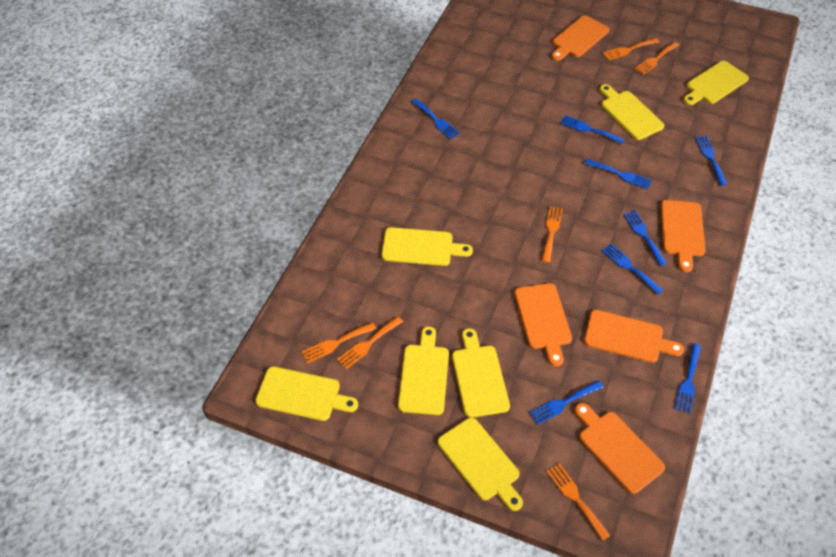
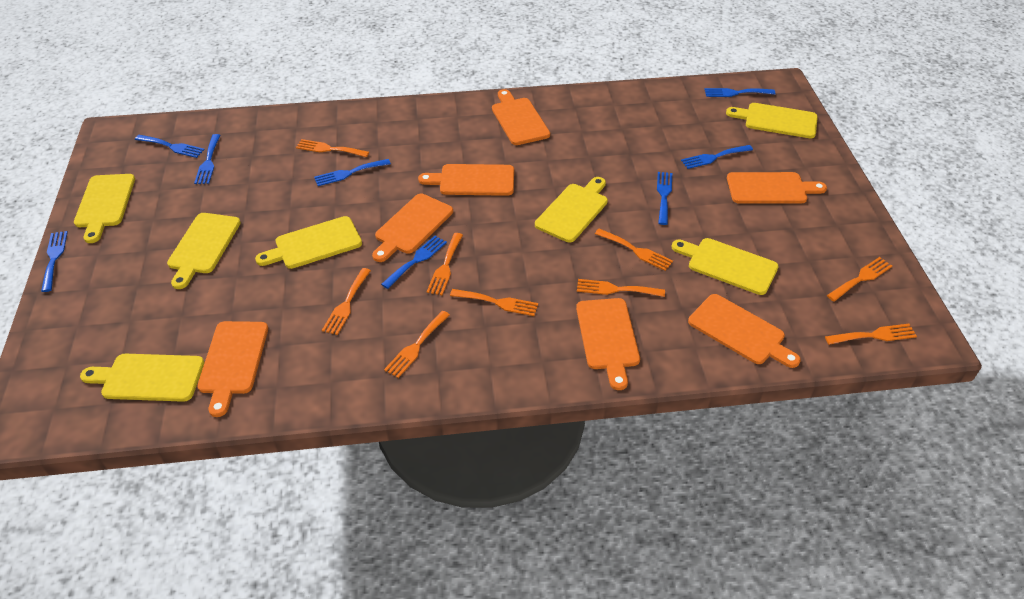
orange cutting board: [514,283,572,366] [551,15,610,61] [574,403,665,494] [584,310,684,363] [661,200,706,272] = 5 -> [197,321,268,417] [372,194,453,262] [418,164,514,196] [492,89,550,145] [576,298,640,390] [688,294,801,368] [727,172,827,204] = 7
orange fork: [301,322,377,363] [337,316,403,369] [542,206,563,263] [546,463,610,541] [603,38,659,60] [634,42,679,75] = 6 -> [296,139,369,157] [322,268,371,335] [384,311,450,378] [427,233,463,295] [450,289,538,316] [577,279,665,297] [595,229,673,271] [825,324,917,345] [827,257,892,301] = 9

